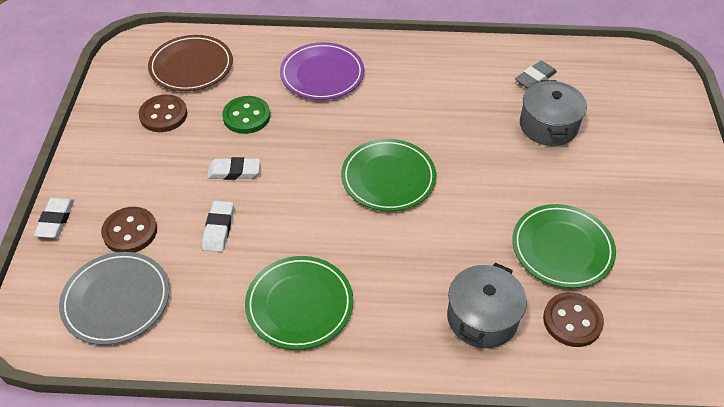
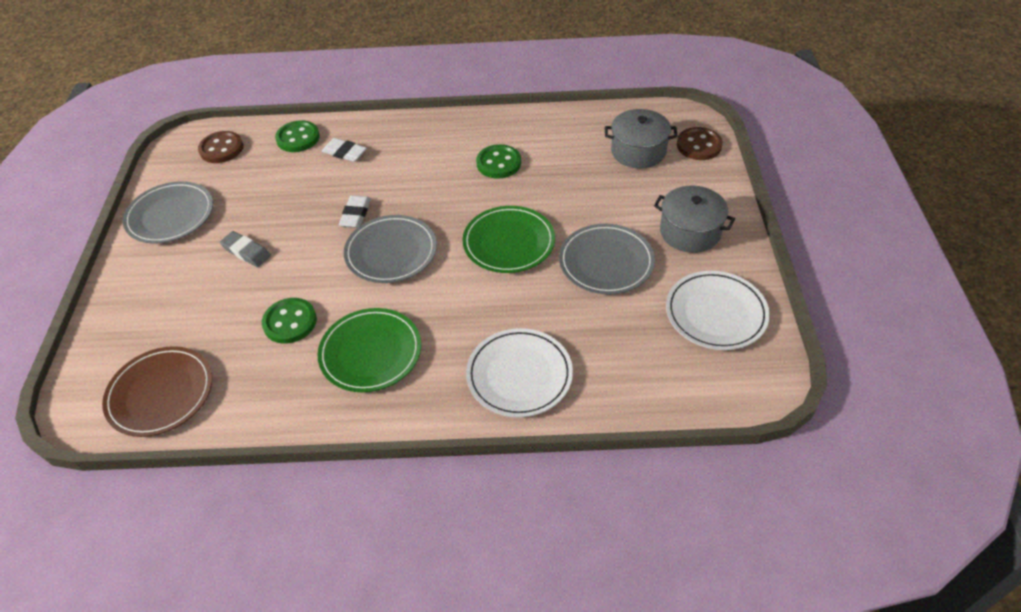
brown button: [101,207,157,252] [138,94,188,132] [543,292,604,347] = 3 -> [198,131,243,163] [677,127,723,160] = 2
green button: [222,96,270,134] = 1 -> [262,298,317,344] [275,120,320,152] [476,144,521,179] = 3
green plate: [245,256,353,350] [341,139,436,211] [512,204,616,288] = 3 -> [317,308,421,392] [462,206,555,273] = 2
grey plate: [59,252,169,345] = 1 -> [123,181,213,243] [344,215,437,283] [559,224,655,295] = 3
purple plate: [280,42,364,100] = 1 -> none = 0
white eraser: [34,198,74,238] [202,201,234,252] [207,157,260,180] = 3 -> [322,138,367,162] [339,195,371,228] = 2
white plate: none = 0 -> [466,328,573,417] [666,271,770,350] = 2

